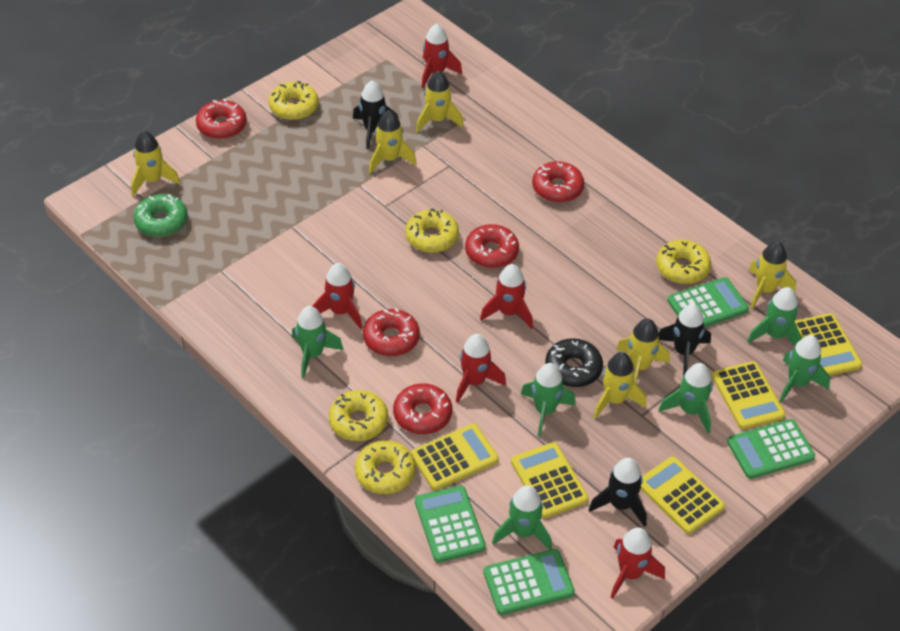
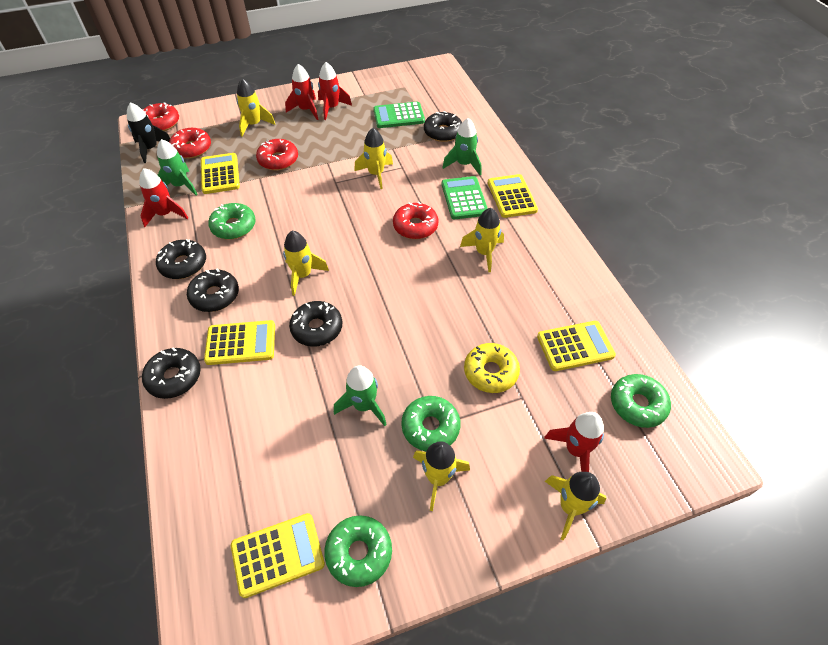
black donut: [545,338,603,387] = 1 -> [142,348,201,399] [156,239,206,279] [187,269,239,312] [289,301,342,347] [424,111,462,142] = 5
black rocket: [353,81,398,149] [589,458,647,527] [659,304,711,376] = 3 -> [127,102,170,163] = 1
green calculator: [415,485,486,563] [483,549,575,615] [667,277,749,327] [727,419,815,479] = 4 -> [373,102,425,128] [442,176,488,219] = 2
green donut: [134,194,188,237] = 1 -> [208,203,256,239] [324,515,392,587] [401,396,461,451] [611,374,671,428] = 4
green rocket: [292,306,343,378] [492,485,552,550] [521,363,576,436] [658,363,713,434] [747,287,802,346] [779,335,830,403] = 6 -> [157,139,198,195] [334,365,387,426] [442,118,481,175] = 3
red donut: [196,99,247,139] [363,308,420,356] [393,383,452,434] [465,224,519,268] [532,161,584,203] = 5 -> [143,103,179,131] [169,128,211,159] [256,139,298,170] [393,202,439,239] = 4
red rocket: [312,263,362,329] [421,24,462,88] [456,334,506,403] [480,264,533,329] [610,527,665,599] = 5 -> [140,168,188,227] [285,64,318,120] [318,62,352,120] [544,412,604,472] = 4
yellow donut: [269,81,319,120] [329,390,388,441] [355,440,416,494] [405,208,459,253] [656,240,711,284] = 5 -> [464,343,520,393] = 1

